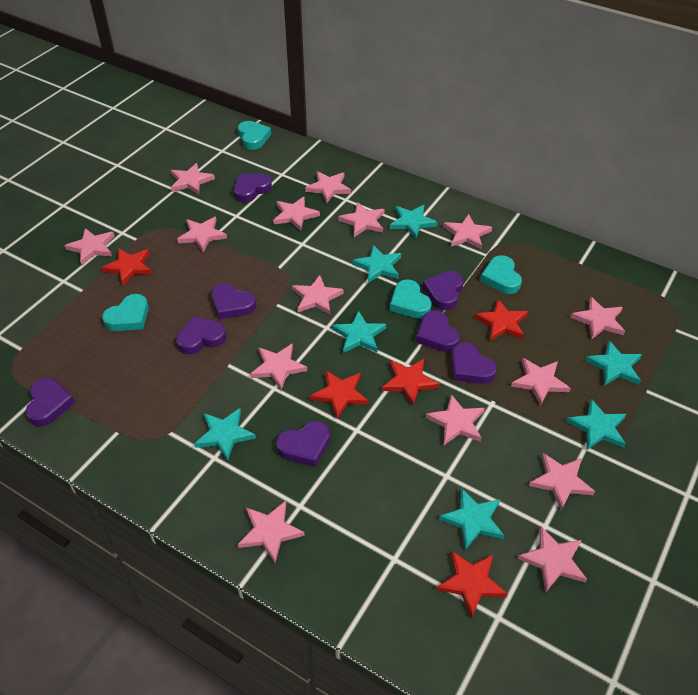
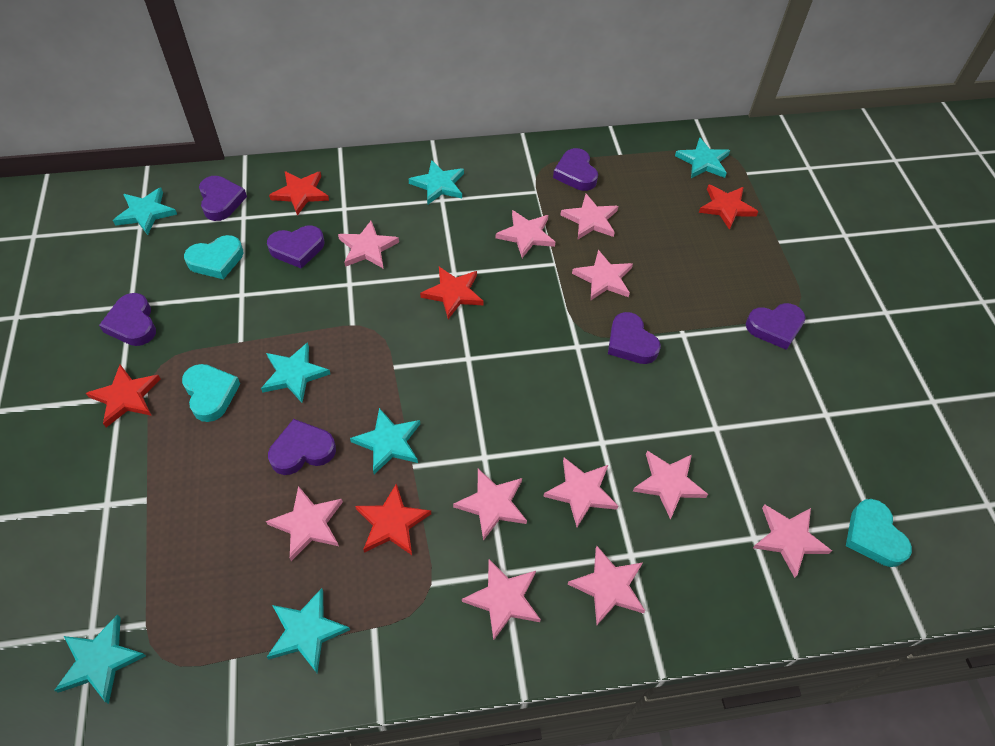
pink star: [64,228,114,265] [171,163,215,195] [177,217,227,252] [238,501,305,563] [250,343,307,390] [273,196,320,231] [292,275,344,315] [305,171,351,203] [338,202,385,237] [426,394,485,445] [443,214,492,250] [511,358,571,406] [518,527,587,592] [529,453,595,510] [571,297,625,340] = 15 -> [266,486,343,561] [338,221,399,268] [453,469,527,541] [462,559,541,641] [496,210,555,258] [543,458,618,527] [560,194,618,239] [568,546,645,625] [572,250,633,300] [633,451,708,519] [753,505,832,578] = 11
purple heart: [26,378,75,426] [176,316,226,354] [211,283,256,319] [234,174,272,202] [276,421,330,467] [416,310,460,352] [423,271,464,310] [451,342,497,384] = 8 -> [99,293,156,346] [199,176,247,221] [267,226,324,269] [268,419,336,475] [553,148,598,191] [608,312,660,364] [746,303,806,350] = 7
turquoise heart: [102,294,149,331] [238,121,271,150] [390,279,432,319] [480,255,522,294] = 4 -> [182,364,240,422] [184,235,244,280] [846,499,912,567] = 3

